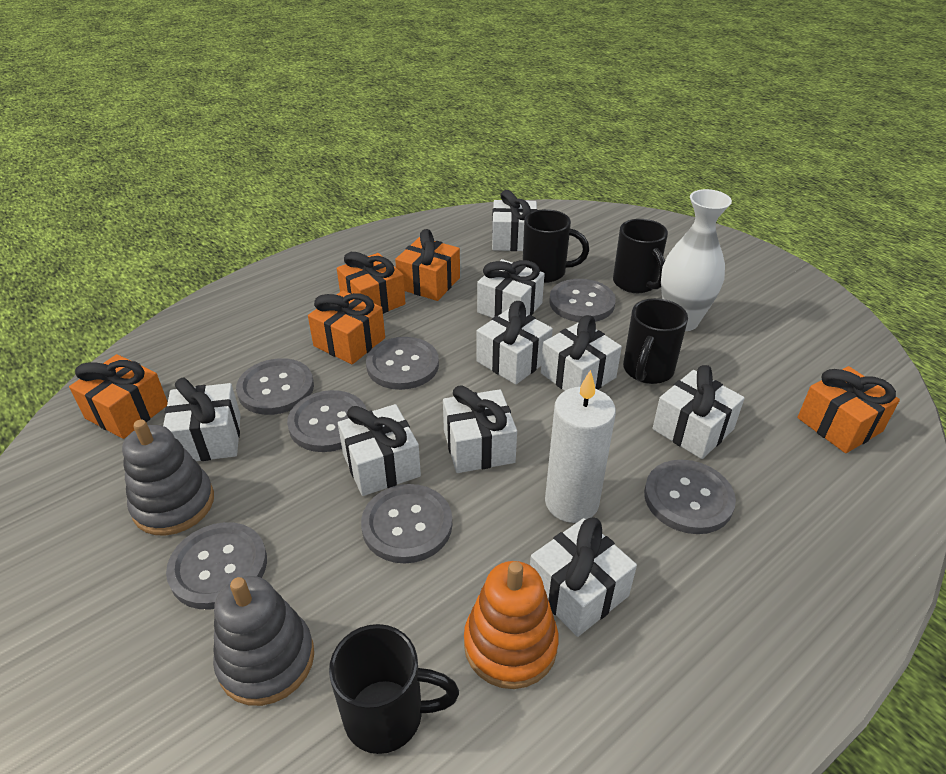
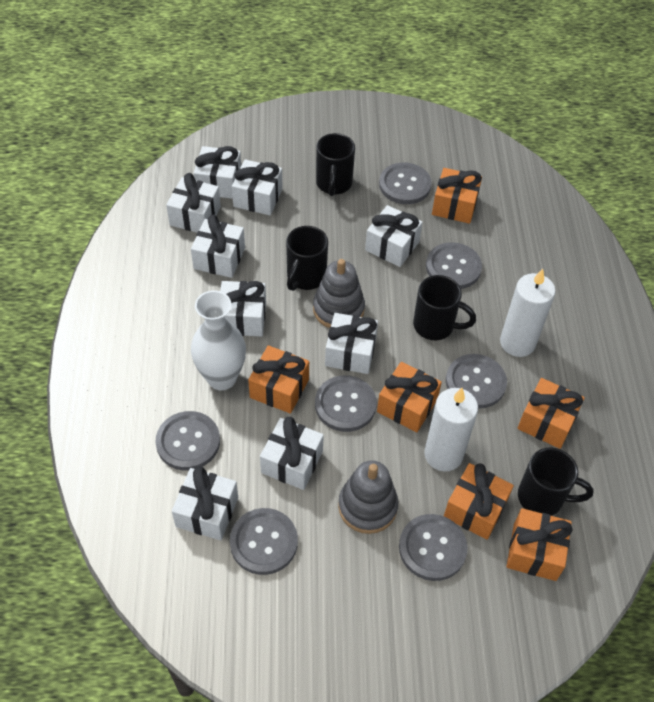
orange gift: [69,354,168,439] [308,291,385,364] [337,252,405,314] [395,229,460,301] [798,366,900,453] = 5 -> [248,345,309,414] [377,362,442,432] [432,168,482,224] [444,463,514,540] [506,508,573,581] [518,378,585,449] = 6
orange stacking toy: [464,561,559,689] = 1 -> none = 0
white candle: [545,370,616,523] = 1 -> [424,388,478,472] [500,269,556,357] = 2

